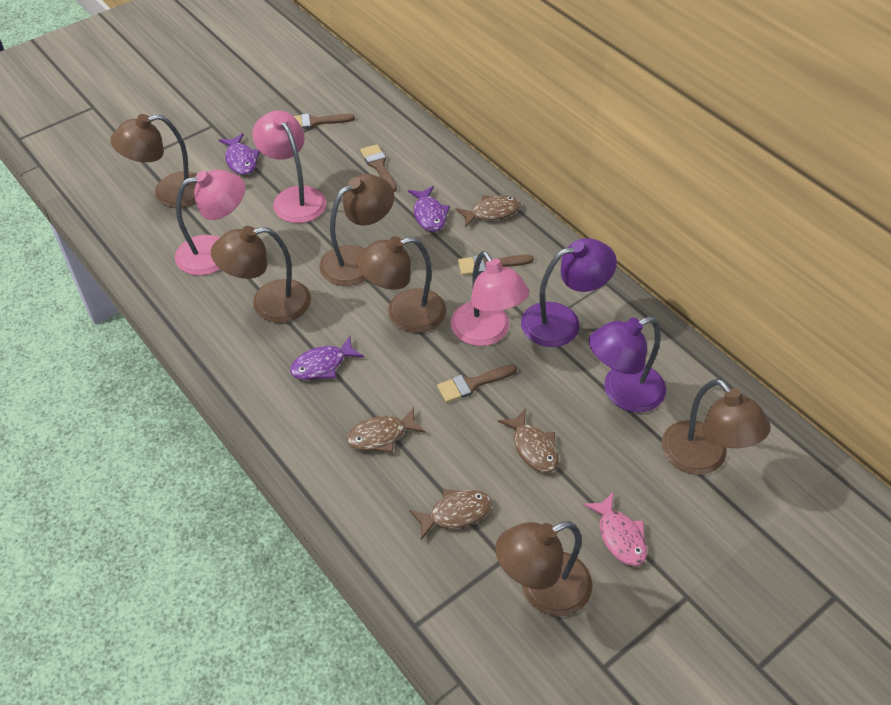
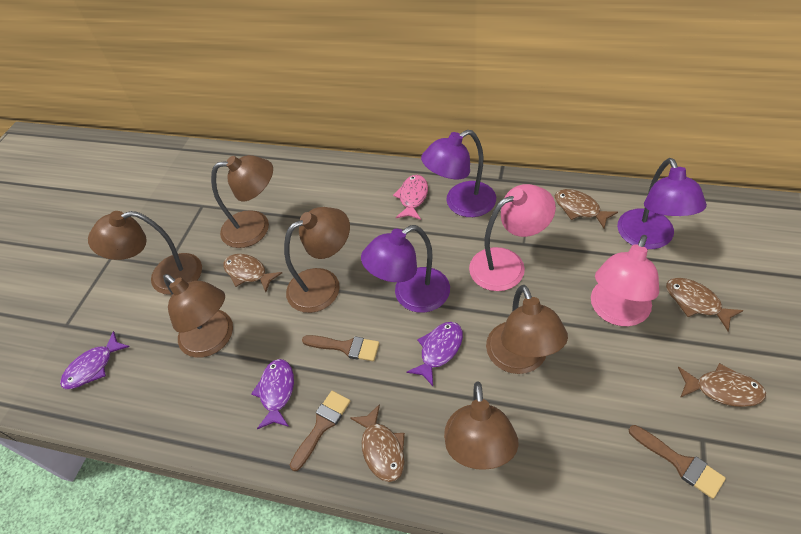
brown brush: [294,113,355,129] [360,144,397,192] [437,364,517,403] [458,255,534,276] = 4 -> [290,391,351,471] [302,335,380,361] [629,425,726,499] = 3
brown fish: [347,407,426,453] [409,489,492,540] [455,195,521,228] [498,408,559,473] = 4 -> [223,254,282,292] [350,404,405,482] [555,189,618,228] [666,278,744,331] [678,363,766,407] = 5
pink lamp: [175,170,245,276] [252,111,327,223] [451,251,529,346] = 3 -> [469,184,556,291] [591,235,659,326] = 2
purple lamp: [521,238,617,347] [589,316,666,413] = 2 -> [361,225,450,313] [421,130,496,217] [617,158,707,249] = 3

